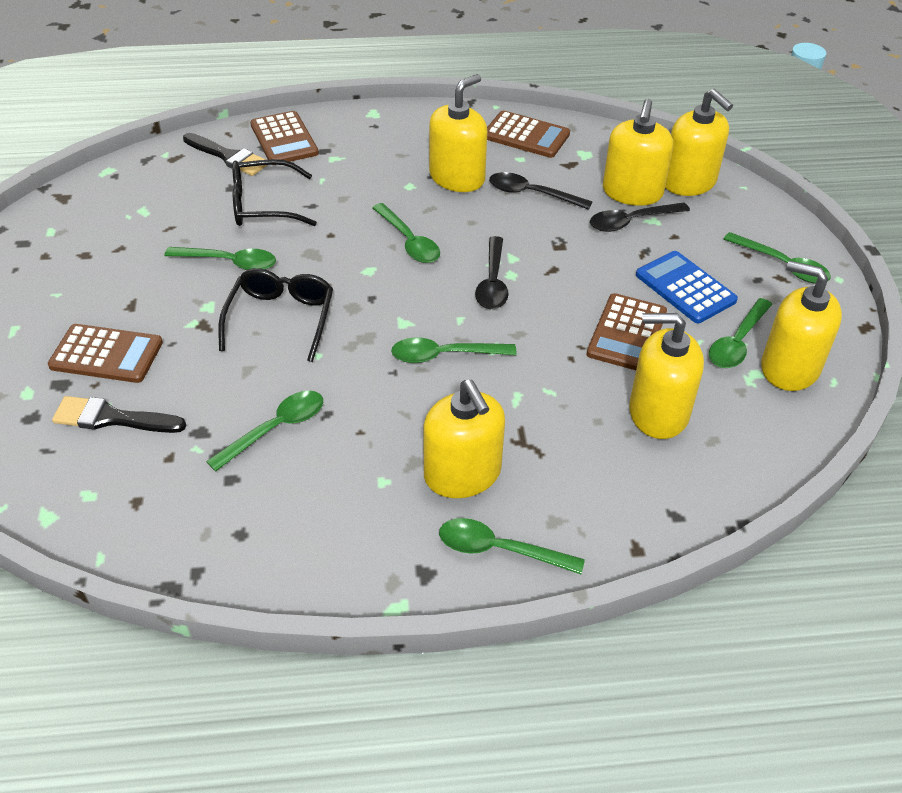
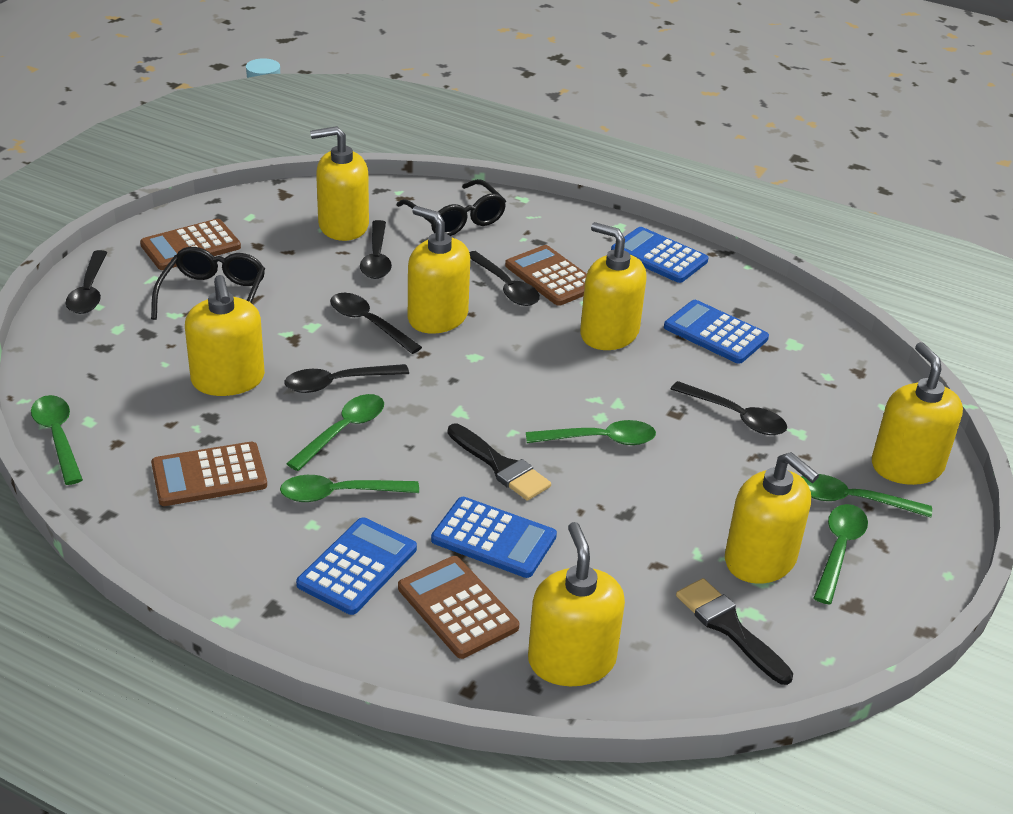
black spoon: [475,236,509,309] [489,172,593,210] [590,203,690,232] = 3 -> [66,250,108,314] [284,364,409,393] [330,293,422,354] [360,220,392,279] [469,251,540,306] [671,381,787,435] = 6
blue calculator: [636,251,738,323] = 1 -> [296,517,417,615] [431,497,557,578] [611,227,708,283] [664,300,769,364] = 4
green spoon: [164,247,276,270] [206,391,323,472] [372,203,440,263] [391,337,517,363] [439,518,585,574] [709,298,772,368] [724,232,831,284] = 7 -> [31,395,83,485] [280,475,419,502] [286,394,384,471] [526,420,656,445] [801,474,932,518] [814,504,868,605] = 6
yellow soap dispenser: [423,380,505,498] [429,74,487,192] [603,99,673,206] [629,313,704,439] [665,89,733,196] [761,261,842,391] = 6 -> [185,275,265,396] [310,126,369,241] [408,206,470,334] [528,522,625,686] [580,222,647,350] [725,452,819,584] [872,342,963,485] = 7

